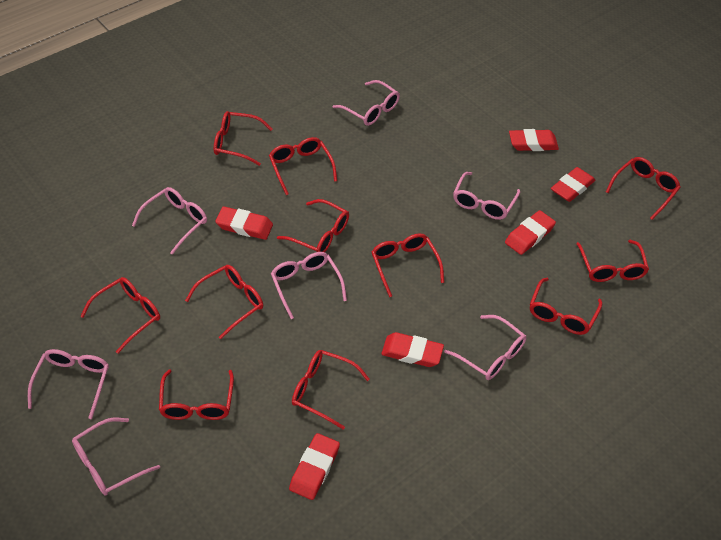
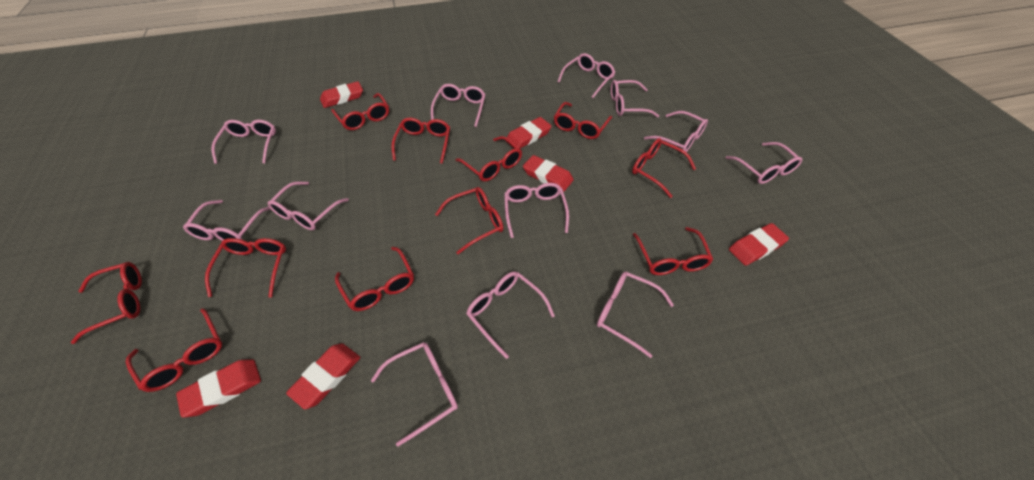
pink glasses: [28,349,109,419] [72,418,160,496] [132,187,207,255] [271,252,347,319] [333,80,400,126] [444,315,526,380] [453,172,520,220] = 7 -> [183,200,270,241] [211,120,276,164] [268,182,349,230] [371,342,458,446] [431,84,486,127] [466,271,555,359] [504,183,569,238] [558,53,615,98] [597,272,674,358] [611,80,659,118] [644,111,708,152] [725,142,802,184] = 12

